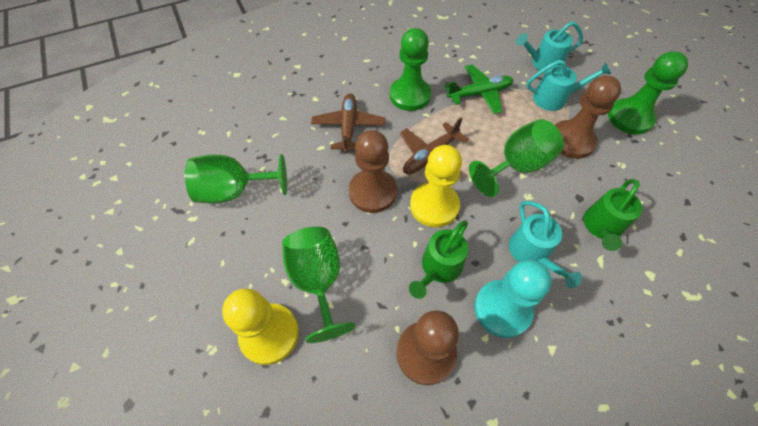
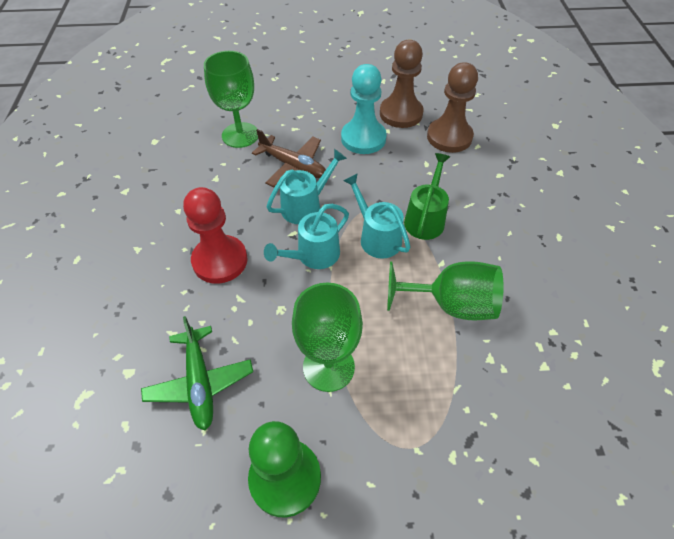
brown pawn: [349,130,397,213] [396,310,459,385] [555,75,621,159] = 3 -> [380,39,424,128] [427,62,478,153] = 2
brown plane: [311,93,385,153] [400,117,468,175] = 2 -> [252,129,326,188] = 1
green pawn: [390,28,431,111] [608,51,688,135] = 2 -> [248,421,321,517] = 1
green watering can: [409,220,468,299] [583,179,642,251] = 2 -> [404,153,450,240] = 1
red pawn: none = 0 -> [183,187,248,284] = 1
yellow pawn: [222,289,299,365] [410,145,462,227] = 2 -> none = 0

